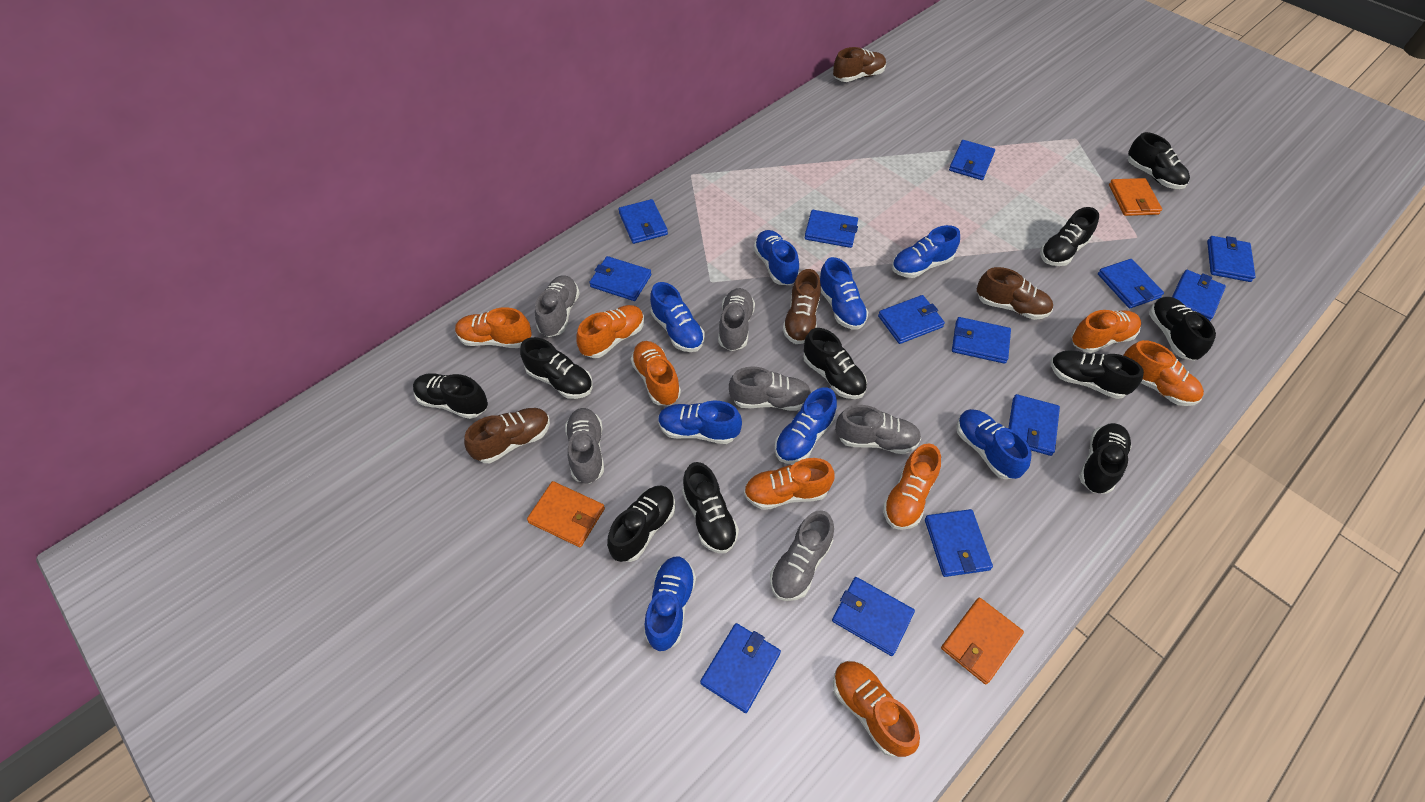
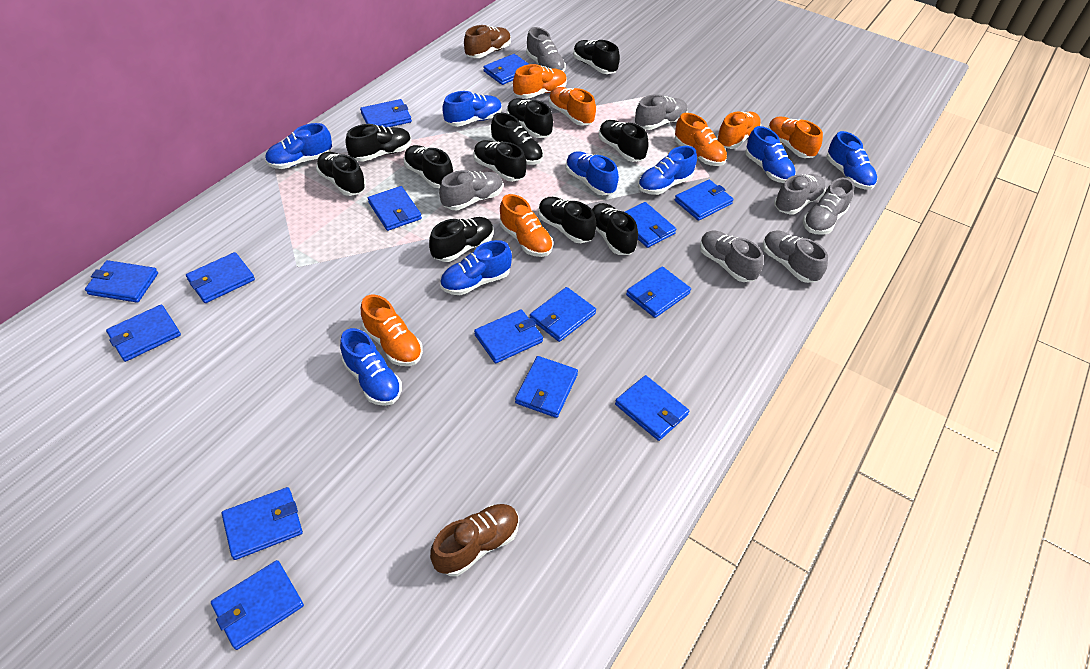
black shoe: [413,373,488,419] [520,337,593,399] [607,485,675,562] [682,462,739,553] [803,328,867,399] [1040,207,1099,266] [1050,350,1144,399] [1079,423,1132,494] [1128,132,1190,189] [1149,297,1216,361] = 10 -> [316,152,366,196] [345,124,411,162] [404,145,453,188] [429,217,494,262] [473,140,527,182] [491,113,543,165] [506,98,553,138] [538,197,596,243] [573,40,620,74] [592,203,638,255] [599,120,649,162] = 11
blue wallet: [589,256,651,301] [618,199,668,244] [700,623,781,713] [805,210,858,248] [832,577,915,656] [878,295,945,344] [925,509,993,577] [949,140,995,180] [952,317,1011,364] [1008,394,1060,456] [1098,259,1164,309] [1172,270,1226,321] [1207,236,1256,282] = 13 -> [85,260,158,303] [106,305,181,362] [186,252,255,303] [211,560,304,650] [222,487,303,560] [360,99,412,127] [368,186,422,231] [474,309,543,364] [483,54,529,85] [515,356,578,418] [530,287,596,342] [615,375,689,441] [625,202,676,248] [626,266,691,318] [675,180,734,221] = 15
brown shoe: [464,408,550,463] [783,269,821,344] [833,47,886,82] [977,267,1053,320] = 4 -> [430,504,519,576] [464,25,511,58] = 2
grey shoe: [535,275,580,337] [565,408,604,484] [718,288,755,351] [729,366,811,411] [770,510,834,601] [835,405,921,454] = 6 -> [439,170,503,210] [526,27,566,72] [635,94,688,130] [700,231,764,282] [763,230,828,283] [774,174,826,214] [803,178,855,235] = 7
orange shoe: [455,307,532,348] [576,305,644,358] [631,341,681,405] [744,458,834,510] [833,661,920,757] [883,443,941,530] [1071,310,1141,353] [1123,340,1204,406] = 8 -> [361,295,423,366] [500,194,553,257] [513,64,567,99] [549,87,596,126] [675,113,727,166] [716,112,761,149] [768,116,823,158] = 7
orange wallet: [527,481,605,547] [941,598,1024,684] [1109,178,1162,216] = 3 -> none = 0

